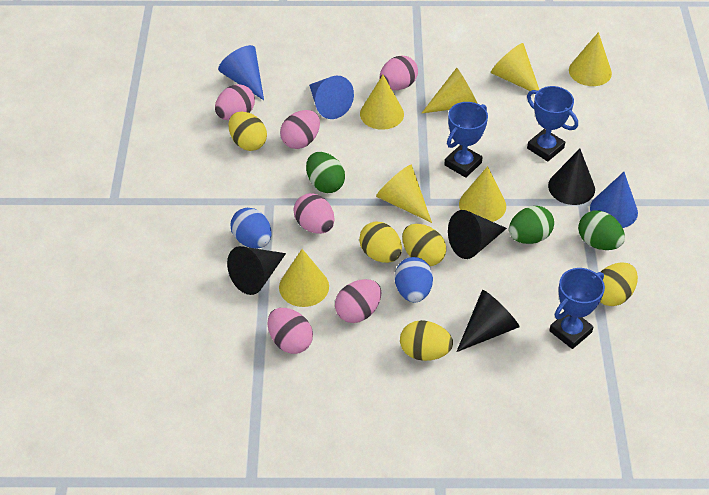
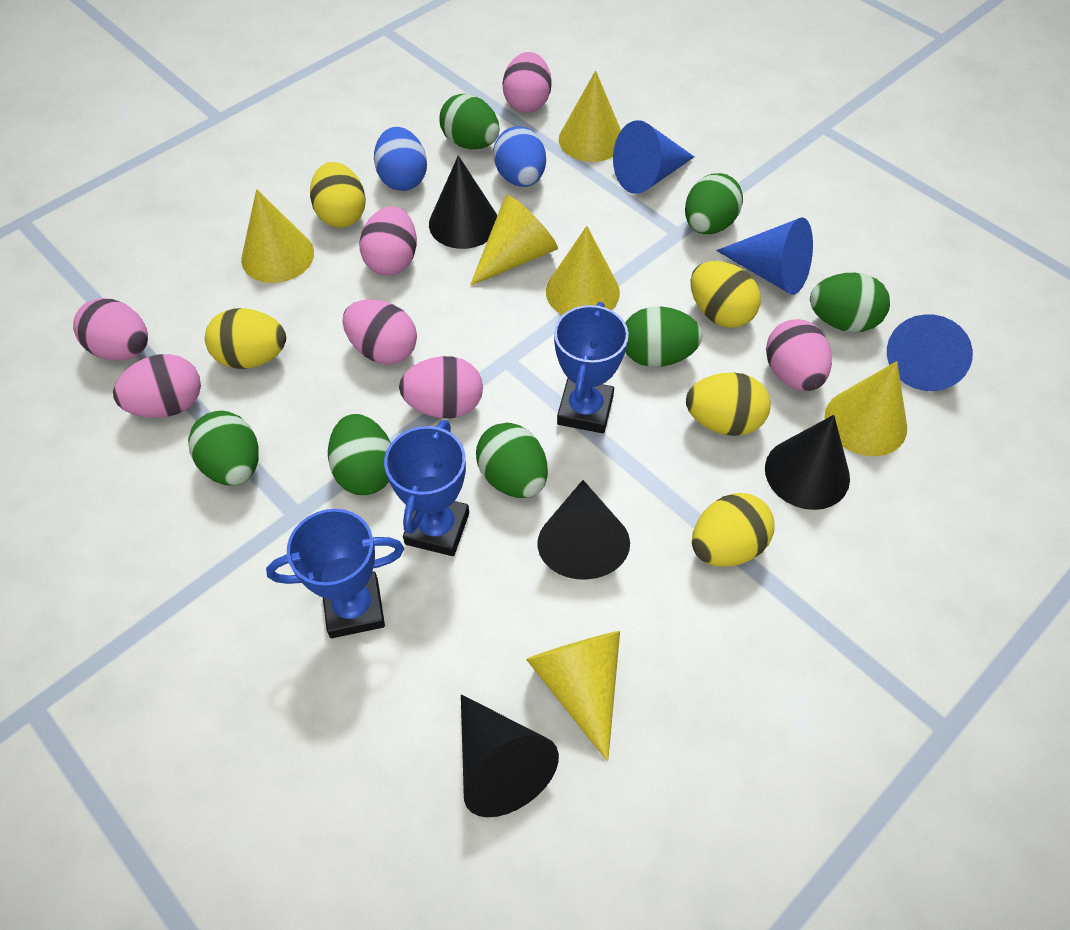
green egg: [306,152,345,193] [509,206,554,244] [578,210,625,250] = 3 -> [188,411,259,486] [328,414,391,495] [439,94,499,149] [476,423,548,498] [626,306,702,367] [685,173,743,234] [810,273,890,332] = 7
pink egg: [215,84,255,120] [268,308,313,354] [280,110,320,149] [293,193,335,234] [335,279,381,323] [379,55,418,90] = 6 -> [73,298,148,361] [113,354,201,418] [342,299,417,364] [360,206,417,276] [399,356,483,418] [503,52,551,113] [766,319,832,391] = 7
yellow cone: [279,249,329,307] [360,75,404,130] [376,165,432,223] [422,68,478,113] [459,166,506,222] [491,43,539,91] [569,32,612,86] = 7 -> [241,189,314,283] [470,195,558,286] [526,631,620,762] [546,226,620,315] [559,70,621,162] [825,361,907,456] = 6

